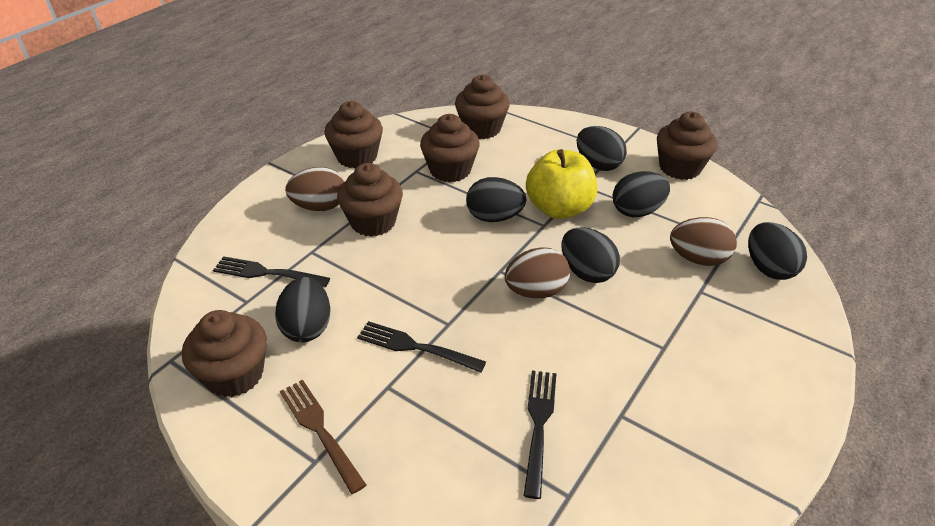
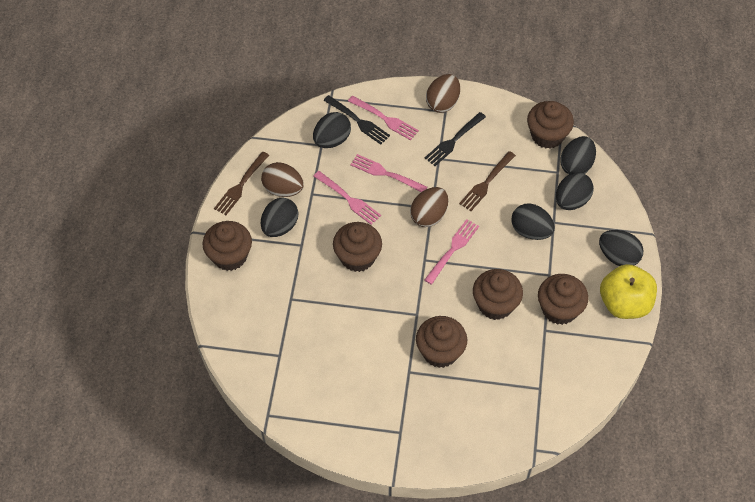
black fork: [213,256,330,287] [357,321,486,373] [523,370,557,499] = 3 -> [323,95,390,145] [424,112,486,166] = 2
brown fork: [280,380,366,494] = 1 -> [214,152,269,215] [459,151,516,211] = 2
pink fork: none = 0 -> [313,171,381,225] [348,96,419,140] [350,154,428,192] [424,219,479,285] = 4

